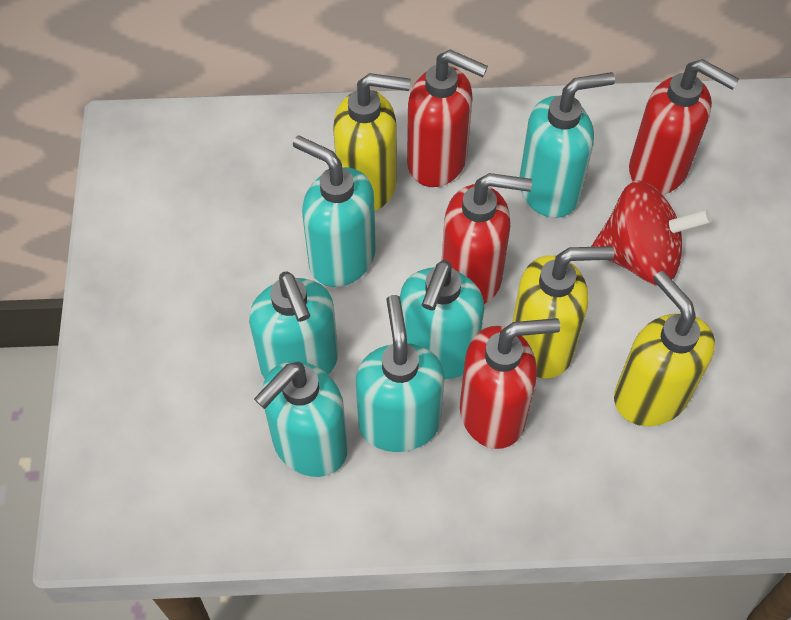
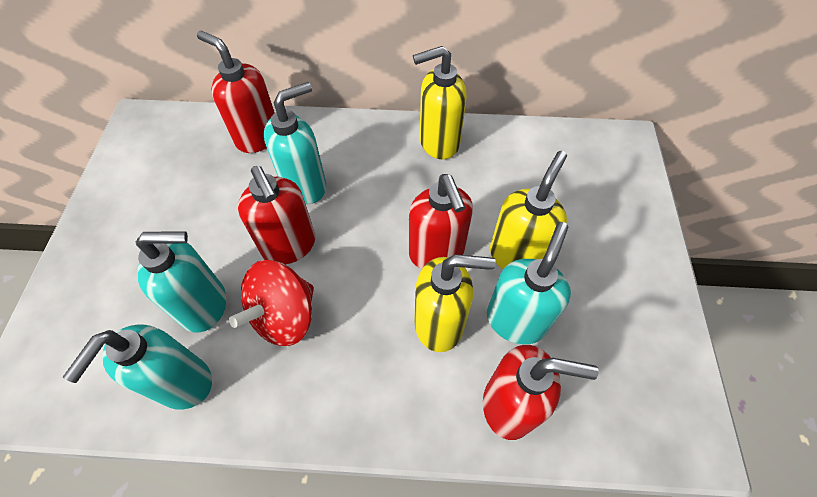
turquoise soap dispenser: [249,272,338,379] [254,361,348,477] [293,135,376,287] [356,295,444,452] [400,260,484,379] [520,72,615,218] = 6 -> [63,325,212,410] [136,232,226,333] [264,82,327,204] [487,222,571,344] = 4

